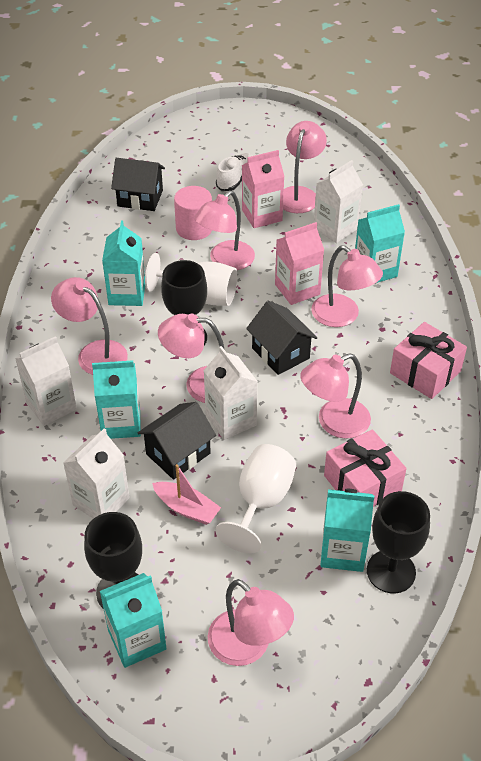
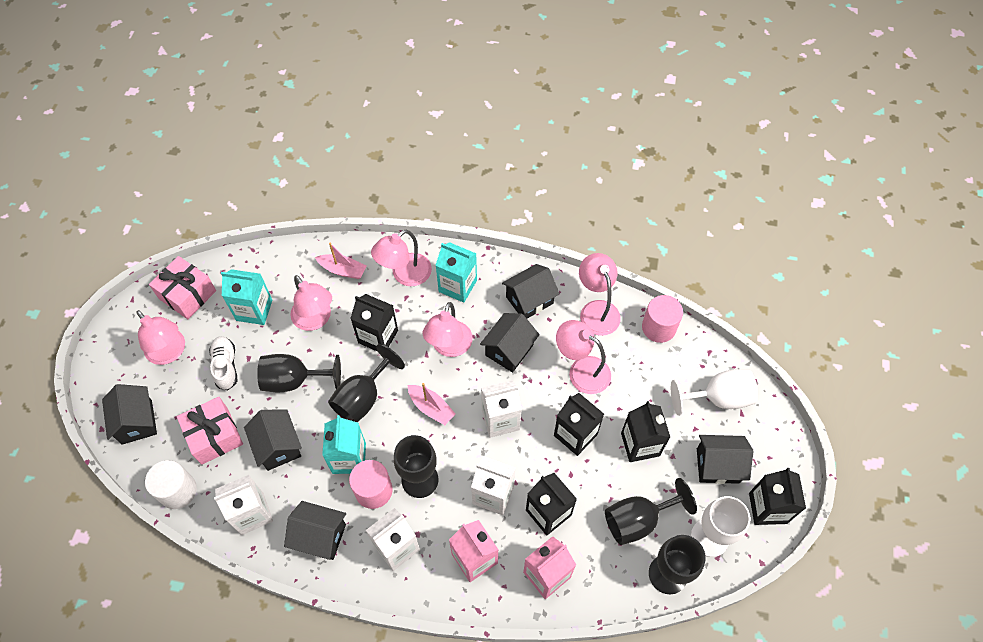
black carton: none = 0 -> [350,294,398,352] [526,473,577,535] [554,393,604,456] [621,401,670,462] [749,468,806,525] = 5
black goblet: [84,512,142,608] [161,260,207,346] [367,491,430,593] = 3 -> [257,354,341,392] [328,344,405,422] [394,435,438,498] [605,478,697,545] [649,535,706,594] = 5
black house: [111,158,165,211] [138,402,216,480] [246,301,318,375] = 3 -> [102,384,157,445] [244,409,302,471] [284,501,346,560] [480,313,540,373] [502,264,560,319] [697,435,753,484] = 6
pink boat: [152,464,221,525] = 1 -> [315,243,366,279] [408,383,456,425] = 2
pink cylinder: [174,186,212,240] = 1 -> [349,460,393,509] [642,295,683,343] = 2
pink lamp: [51,277,128,375] [158,314,225,403] [194,191,255,270] [208,579,294,666] [283,121,327,213] [300,353,371,439] [311,245,383,327] = 7 -> [136,310,185,365] [290,275,332,331] [371,230,432,286] [423,302,473,357] [556,320,611,394] [579,253,621,336] = 6
turquoise carton: [92,360,141,439] [100,573,166,668] [102,221,145,306] [320,489,374,572] [355,204,405,283] = 5 -> [221,269,272,325] [322,415,366,474] [435,242,477,303] = 3
white cylinder: none = 0 -> [145,460,197,509] = 1

